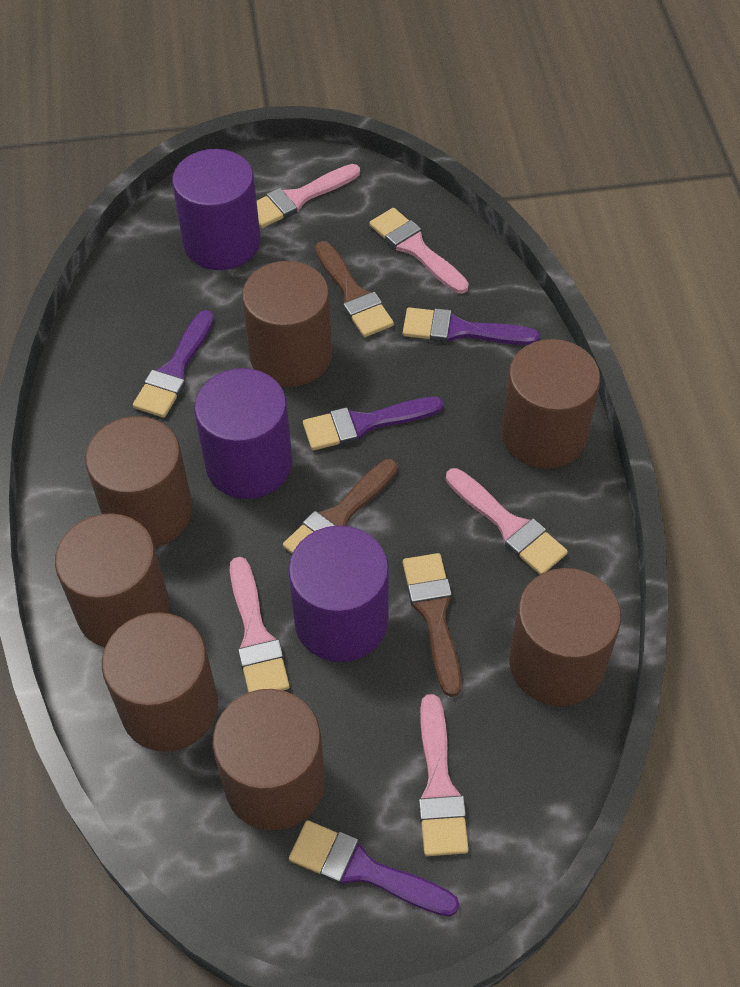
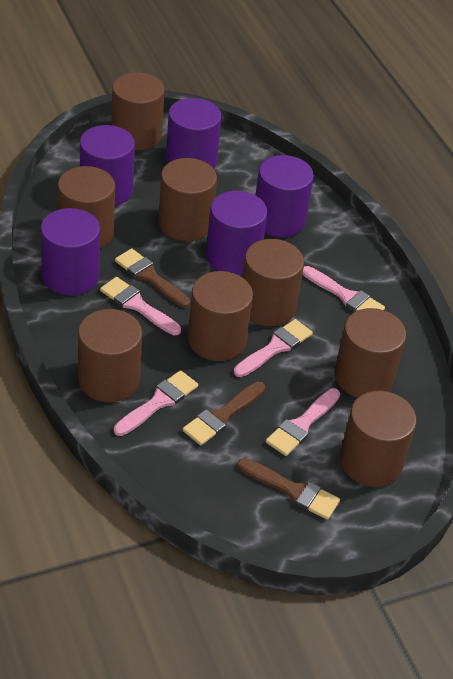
brown cylinder: [55,513,169,647] [85,416,193,547] [102,612,218,752] [213,689,325,831] [242,261,332,387] [501,339,600,469] [509,568,621,706] = 7 -> [58,166,115,248] [78,309,142,402] [111,72,165,150] [158,158,217,241] [188,271,253,361] [242,239,304,326] [335,308,406,398] [340,391,417,487] = 8
purple brush: [133,310,214,418] [289,820,459,917] [303,397,443,450] [403,307,540,345] = 4 -> none = 0
purple cylinder: [172,149,260,270] [194,368,292,499] [288,526,389,662] = 3 -> [41,208,100,295] [80,125,135,206] [166,98,221,169] [206,191,268,275] [255,155,314,237] = 5

